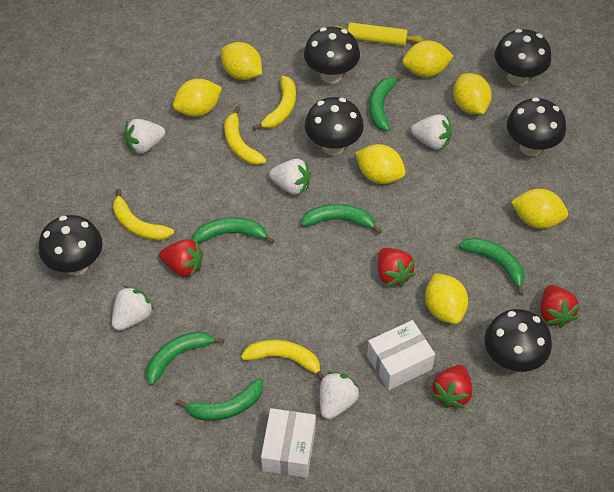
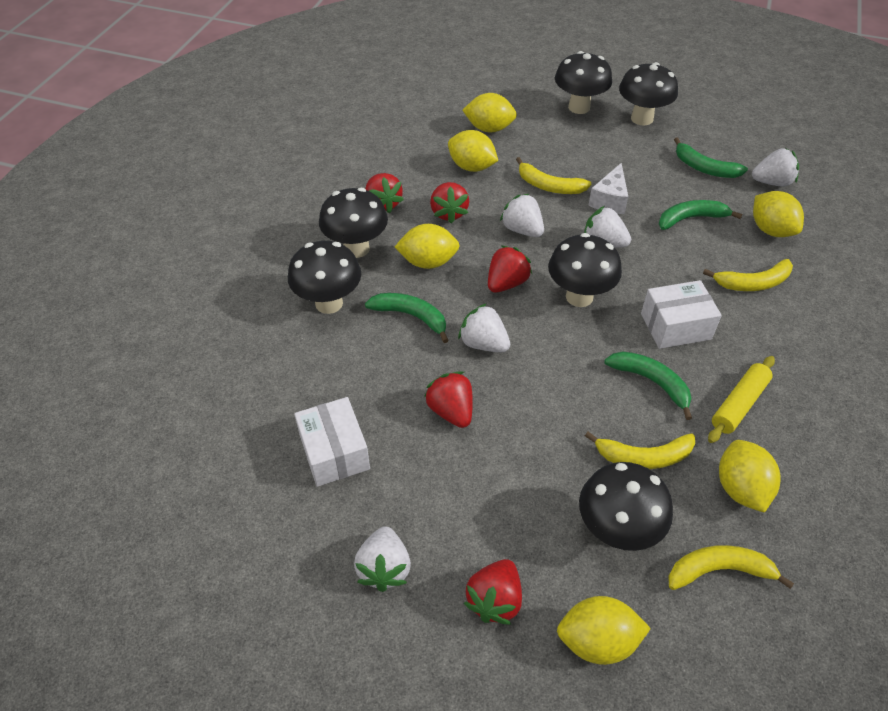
green banana: [146,331,224,386] [176,378,263,421] [192,217,275,244] [301,204,382,234] [369,74,404,131] [459,238,525,296] = 6 -> [365,293,449,343] [604,351,692,420] [659,200,742,230] [674,137,748,178] = 4
red strawberry: [159,239,203,278] [378,248,415,287] [431,365,472,408] [540,285,580,328] = 4 -> [365,173,404,213] [424,371,473,428] [430,182,469,223] [464,559,522,625] [488,245,532,293] = 5
white cheese: none = 0 -> [588,163,628,214] = 1
yellow lemon: [173,79,222,117] [221,42,262,80] [355,144,406,184] [402,40,454,77] [425,273,468,324] [453,73,492,114] [511,189,568,229] = 7 -> [395,224,460,269] [448,130,498,172] [462,93,517,133] [557,596,651,665] [719,440,780,513] [753,191,804,237] = 6

